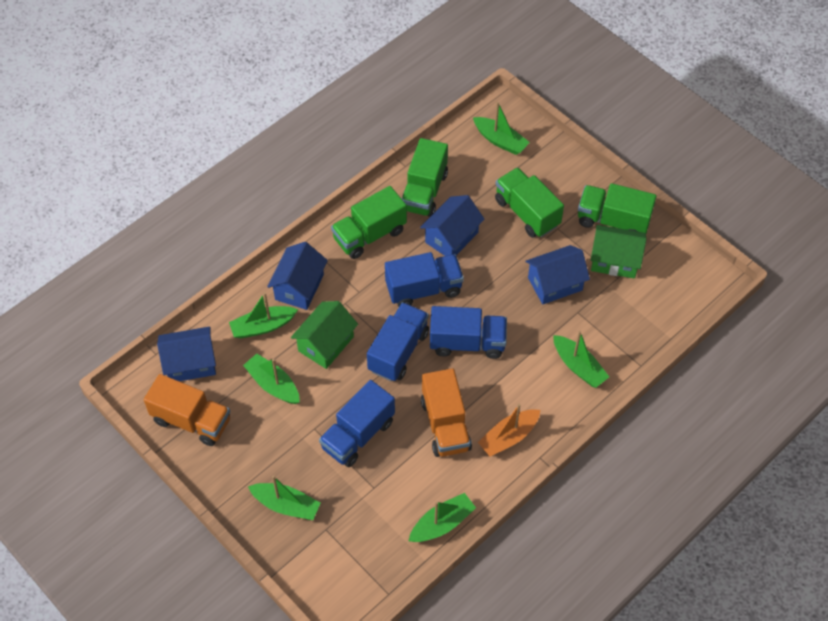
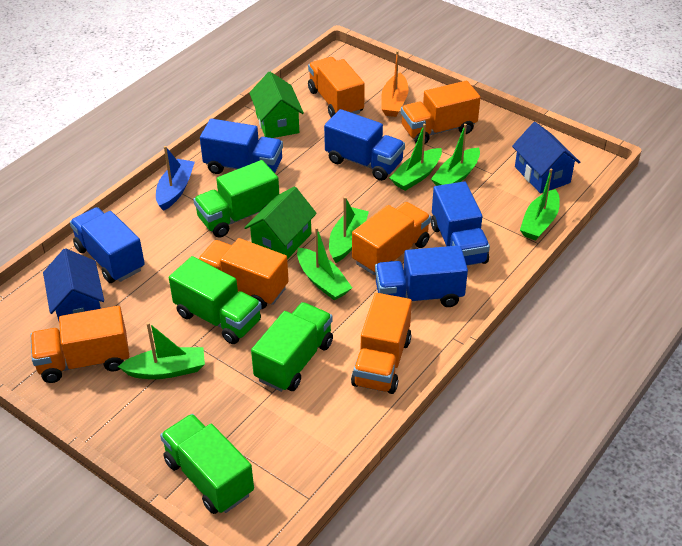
blue boat: none = 0 -> [156,146,195,211] = 1
blue house: [157,327,216,381] [267,242,328,310] [420,195,485,256] [525,245,590,304] = 4 -> [43,248,104,321] [512,122,580,193] = 2
blue truck: [319,380,395,467] [367,302,429,382] [385,252,464,307] [430,306,507,359] = 4 -> [70,207,145,283] [200,119,283,174] [324,109,405,181] [375,245,468,307] [431,181,490,266] = 5
orange truck: [144,374,230,446] [421,368,472,457] = 2 -> [31,306,129,383] [198,238,289,309] [308,57,365,118] [351,293,412,394] [352,202,431,275] [401,81,481,144] = 6

